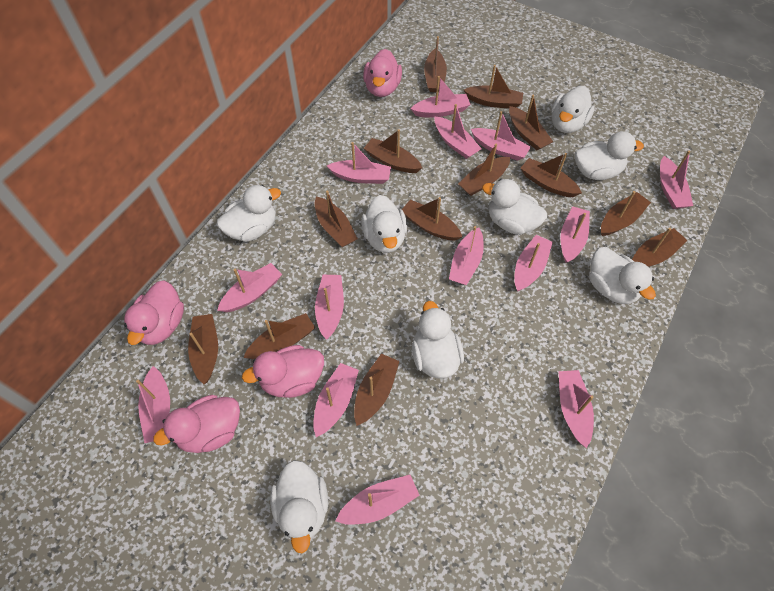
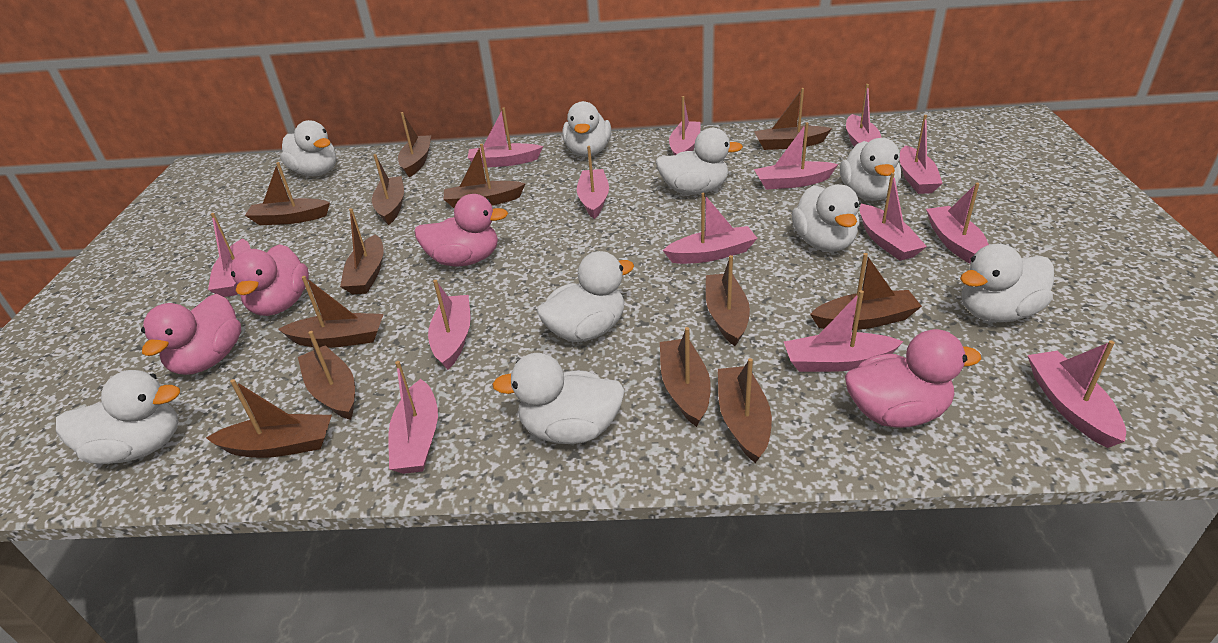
white duck: [217,185,281,242] [270,460,328,553] [361,195,407,253] [412,301,464,379] [482,179,547,235] [551,86,595,133] [575,131,644,180] [589,247,656,304] = 8 -> [56,370,180,464] [280,120,336,176] [492,353,625,444] [537,251,634,342] [562,101,611,157] [656,128,743,195] [792,184,859,252] [840,138,901,201] [960,244,1054,322] = 9

